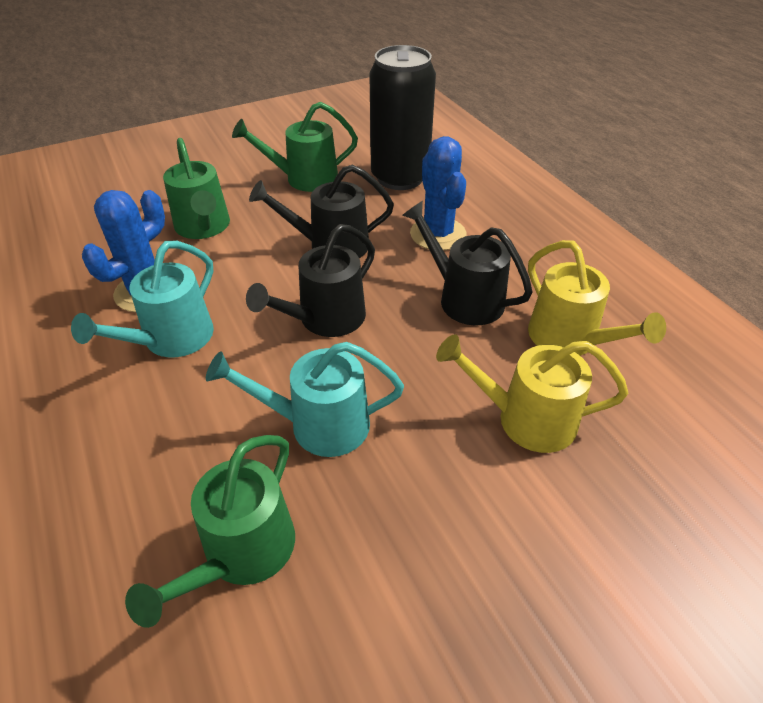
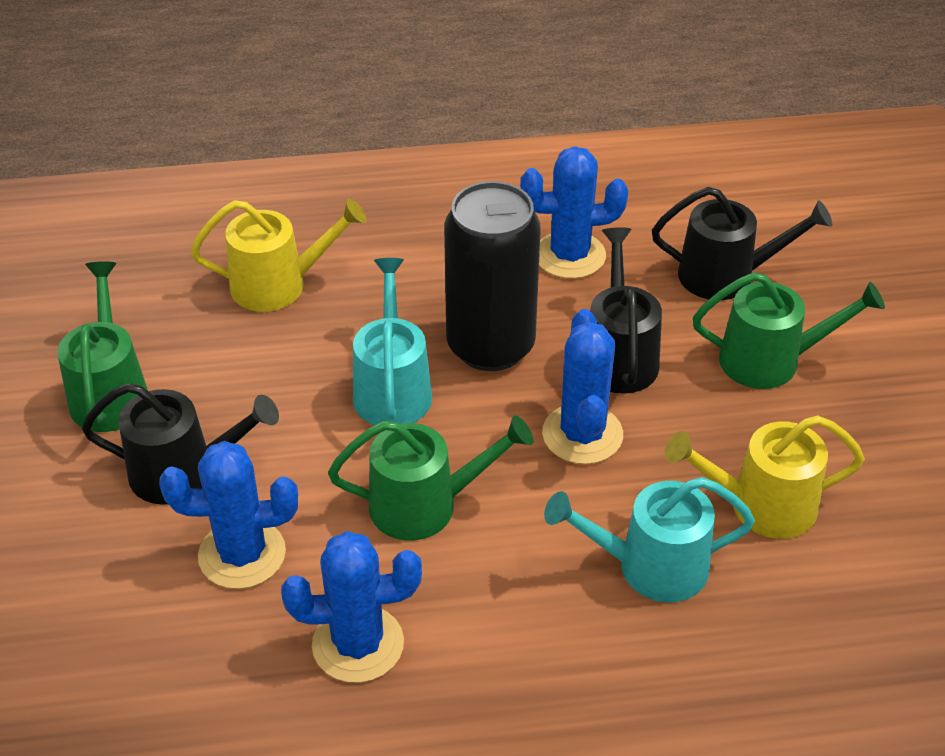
blue cactus: [82,190,165,312] [410,136,466,250] = 2 -> [159,441,298,589] [281,531,422,683] [520,146,628,279] [542,309,623,464] = 4

